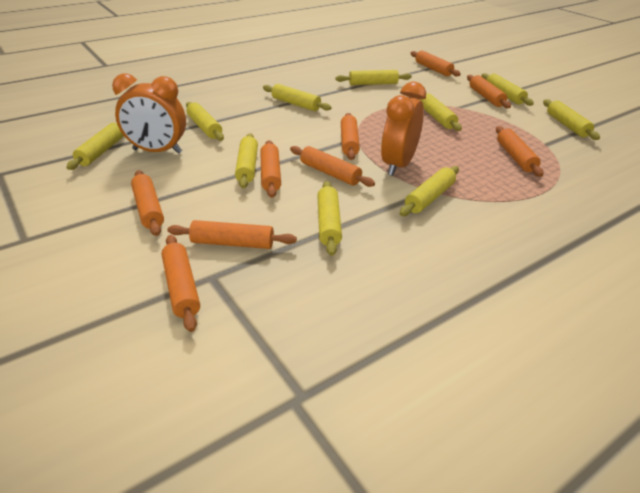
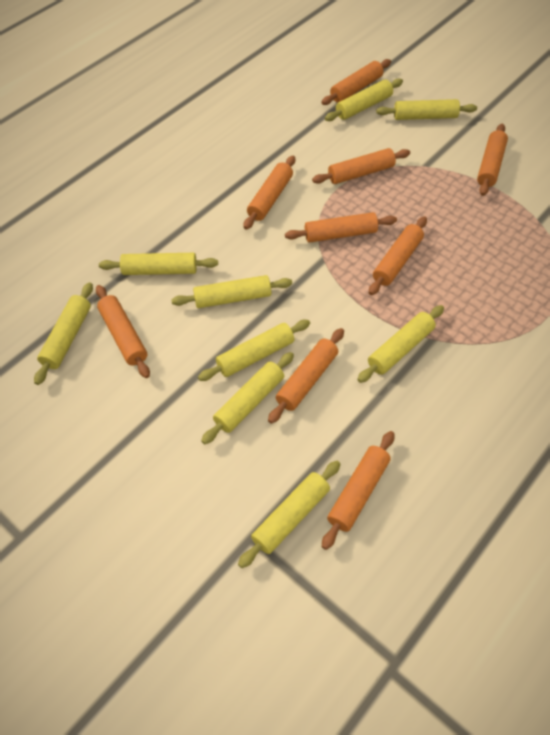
orange clock: [112,74,186,154] [381,82,426,176] = 2 -> none = 0
yellow rolling pin: [66,123,124,170] [186,102,224,141] [235,133,258,188] [263,84,331,111] [317,181,342,256] [335,70,412,85] [400,166,459,216] [419,93,462,131] [481,73,534,106] [543,99,600,140] = 10 -> [34,282,93,385] [99,253,218,275] [171,275,292,308] [198,320,310,381] [201,352,294,444] [238,461,340,568] [325,78,403,121] [357,305,444,383] [376,99,477,120] = 9

